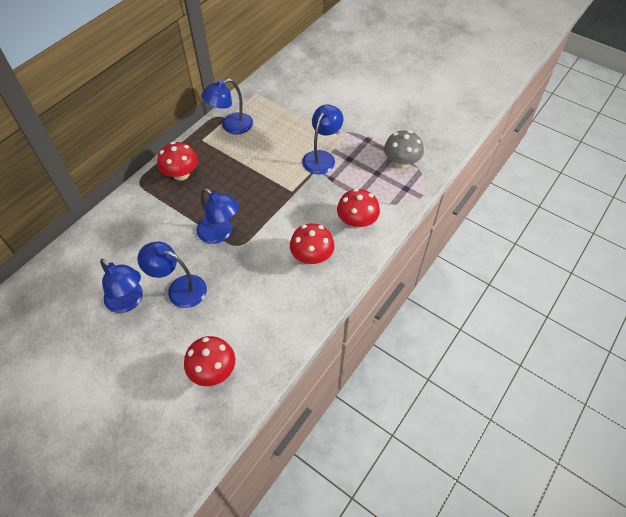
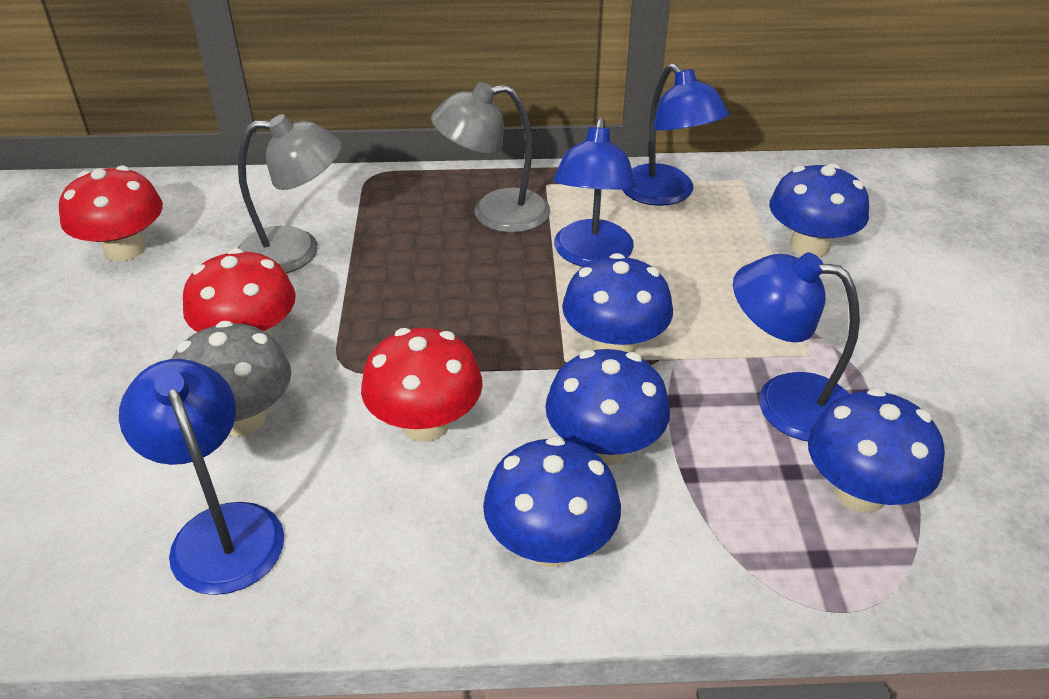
blue lamp: [100,259,143,313] [137,241,207,308] [197,188,239,244] [201,78,253,134] [302,105,343,174] = 5 -> [119,359,284,595] [553,118,636,267] [622,63,730,206] [733,253,860,441] = 4
blue mushroom: none = 0 -> [483,436,621,567] [545,349,670,466] [562,253,673,353] [769,163,869,257] [808,388,945,513] = 5
grey lamp: none = 0 -> [238,114,342,273] [431,82,550,233] = 2
red mushroom: [157,142,198,181] [184,336,235,386] [290,223,334,264] [337,188,380,229] = 4 -> [59,166,163,261] [183,248,296,336] [361,328,483,442] = 3

